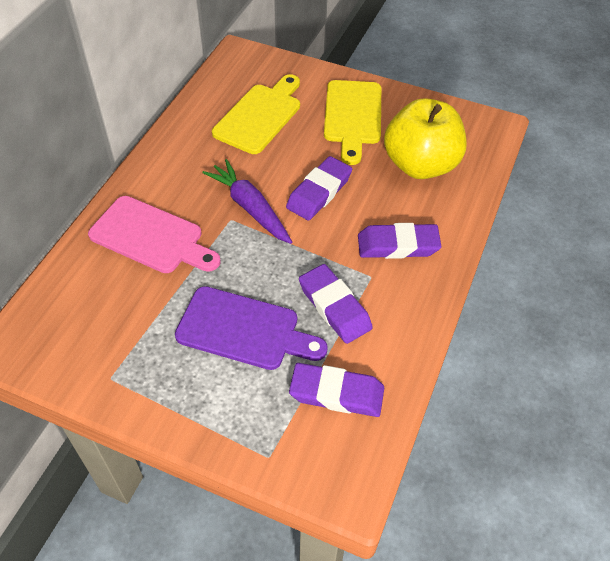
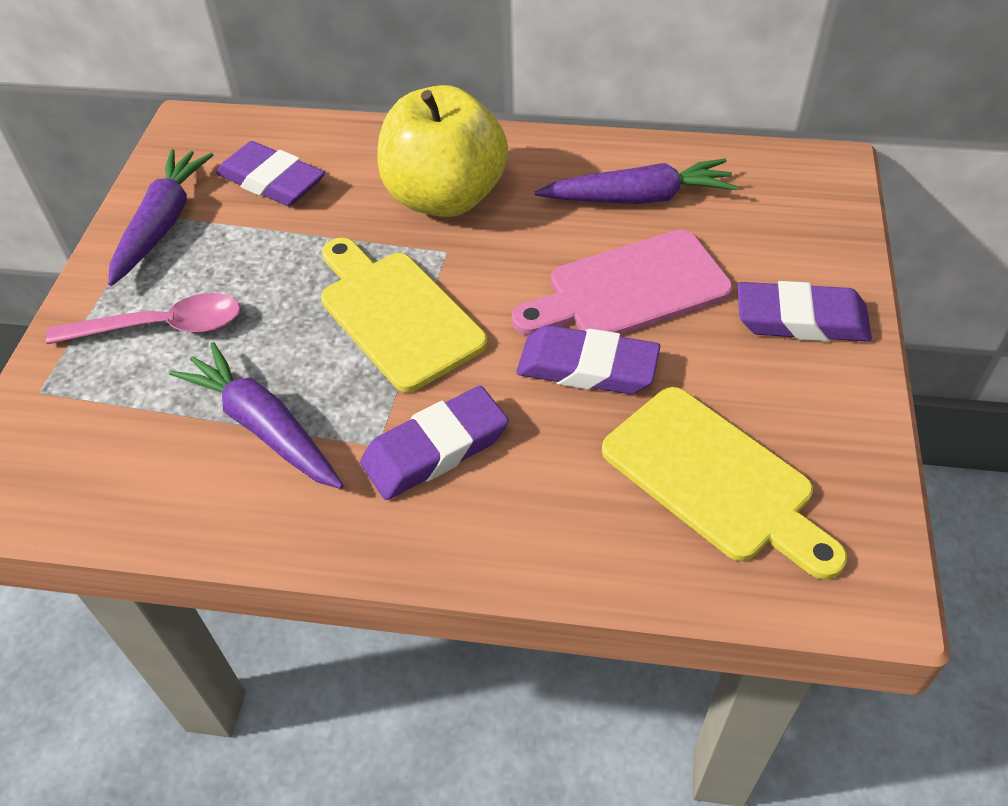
pink spoon: none = 0 -> [46,293,240,344] = 1
purple carrot: [202,159,292,244] = 1 -> [108,149,213,286] [169,342,343,489] [535,158,738,204] = 3
purple cutting board: [175,286,328,370] = 1 -> none = 0

